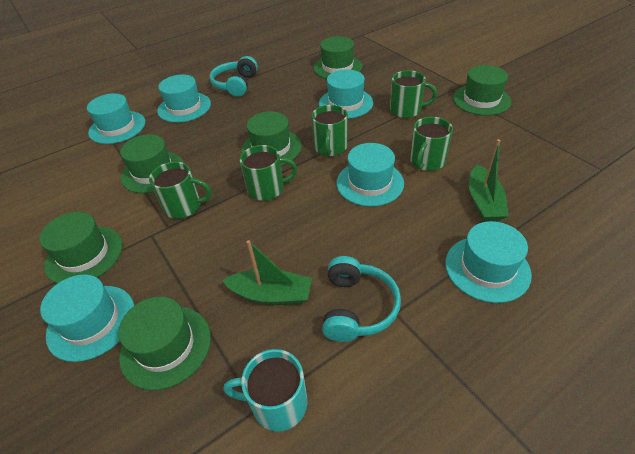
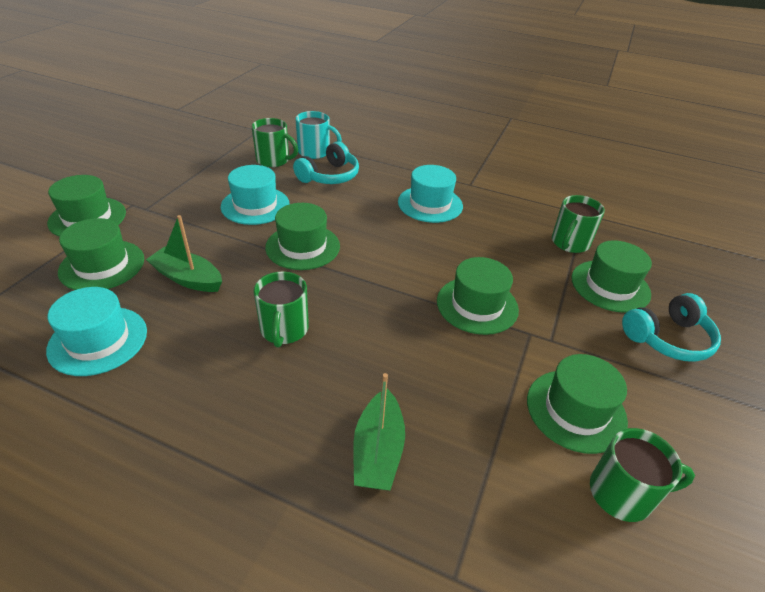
green mug: [149,162,211,219] [240,145,297,201] [311,105,348,156] [390,70,437,118] [410,117,453,171] = 5 -> [252,118,298,167] [254,272,309,348] [552,195,605,253] [590,428,695,522] = 4
turquoise hat: [40,274,134,362] [87,93,145,144] [157,74,211,123] [319,69,373,119] [336,143,404,207] [445,221,532,303] = 6 -> [46,287,147,376] [221,165,290,225] [398,165,463,223] = 3

